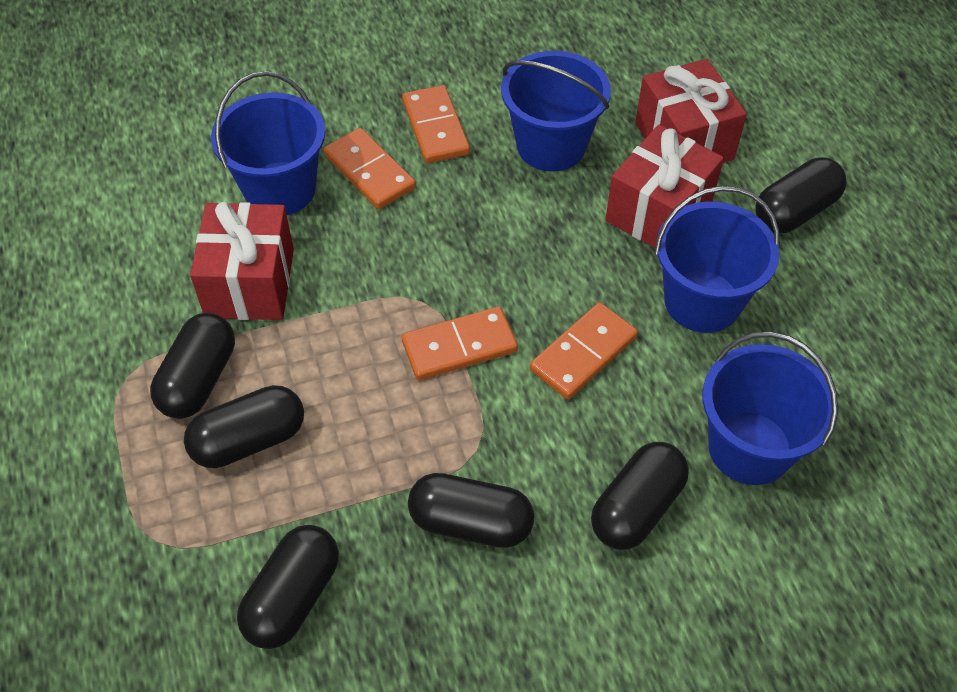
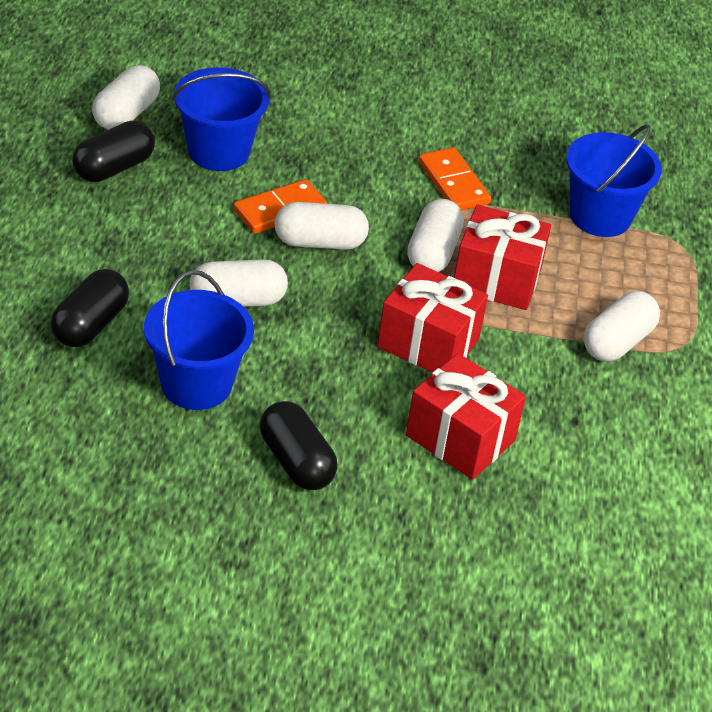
black capsule: [150,313,235,419] [184,385,304,468] [237,525,339,649] [408,473,534,548] [591,442,689,550] [755,157,847,233] = 6 -> [51,269,129,347] [72,121,155,182] [260,401,337,490] = 3
blue bucket: [211,71,325,215] [501,51,611,172] [655,186,780,333] [702,332,838,485] = 4 -> [144,270,254,410] [172,67,271,171] [566,124,662,237] = 3
orange domino: [324,128,416,209] [402,85,470,163] [402,307,518,380] [530,302,638,400] = 4 -> [233,179,328,234] [418,147,491,210] = 2
white capsule: none = 0 -> [92,65,160,130] [190,259,288,307] [275,202,369,250] [407,199,464,272] [584,291,660,362] = 5

